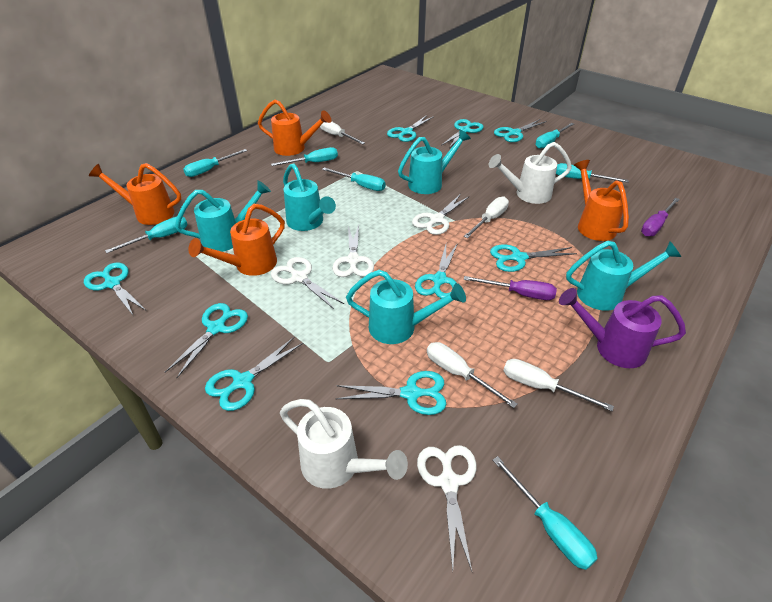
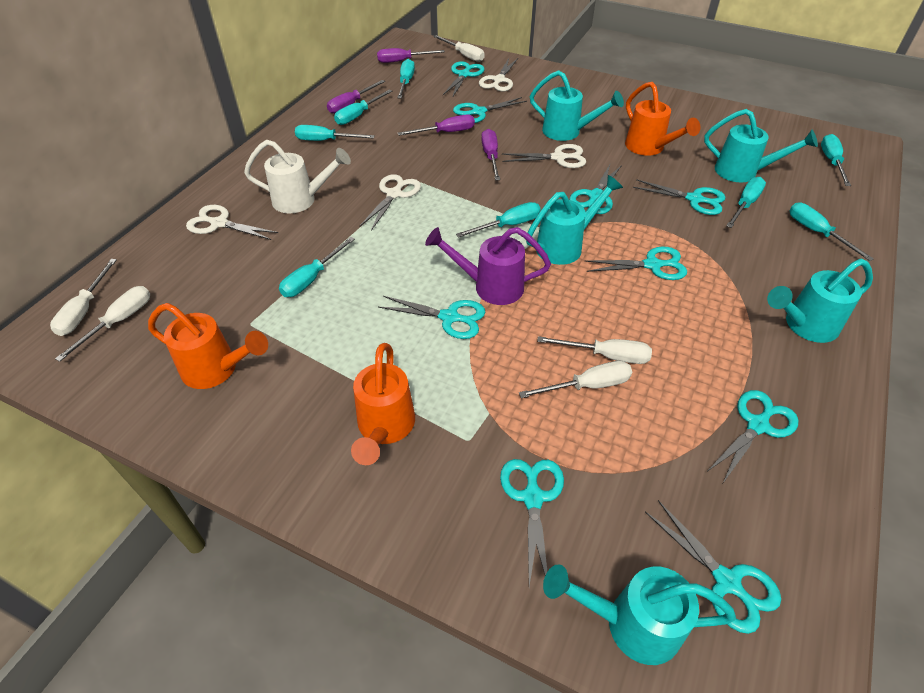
orange watering can: [89,163,181,225] [189,204,285,276] [258,100,331,156] [574,160,629,241] = 4 -> [148,303,268,389] [351,343,415,465] [625,82,700,156] = 3
purple screwdriver: [464,276,557,300] [641,198,680,237] = 2 -> [327,80,385,114] [377,48,445,63] [398,114,475,136] [481,129,500,180] = 4
turquoise screwdriver: [105,217,188,253] [183,149,247,177] [271,147,338,166] [322,167,386,191] [493,456,598,570] [535,123,574,149] [556,163,629,183] = 7 -> [279,237,355,297] [295,125,375,141] [334,89,392,125] [397,59,415,98] [456,202,541,238] [726,177,766,228] [790,202,874,261] [821,134,851,186] = 8
white screwdriver: [320,121,365,145] [427,342,518,408] [464,197,509,238] [503,359,614,411] = 4 -> [50,259,117,336] [55,286,150,362] [433,35,485,62] [519,361,632,398] [537,336,652,364] = 5
white watering can: [280,399,408,489] [489,142,572,204] = 2 -> [244,140,351,213] = 1

